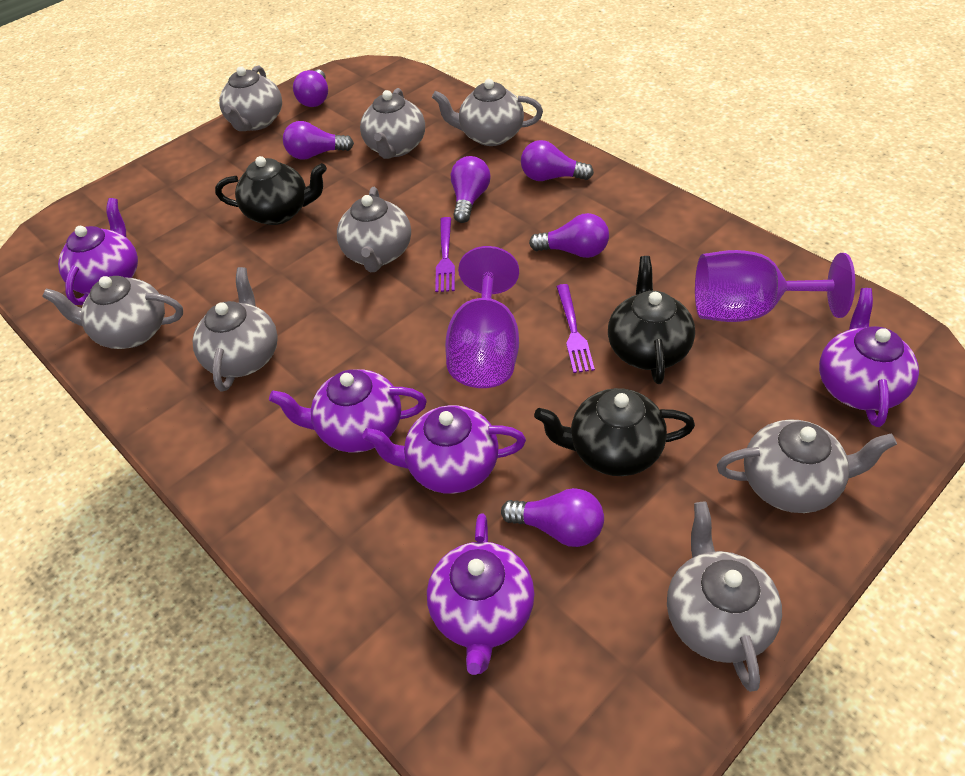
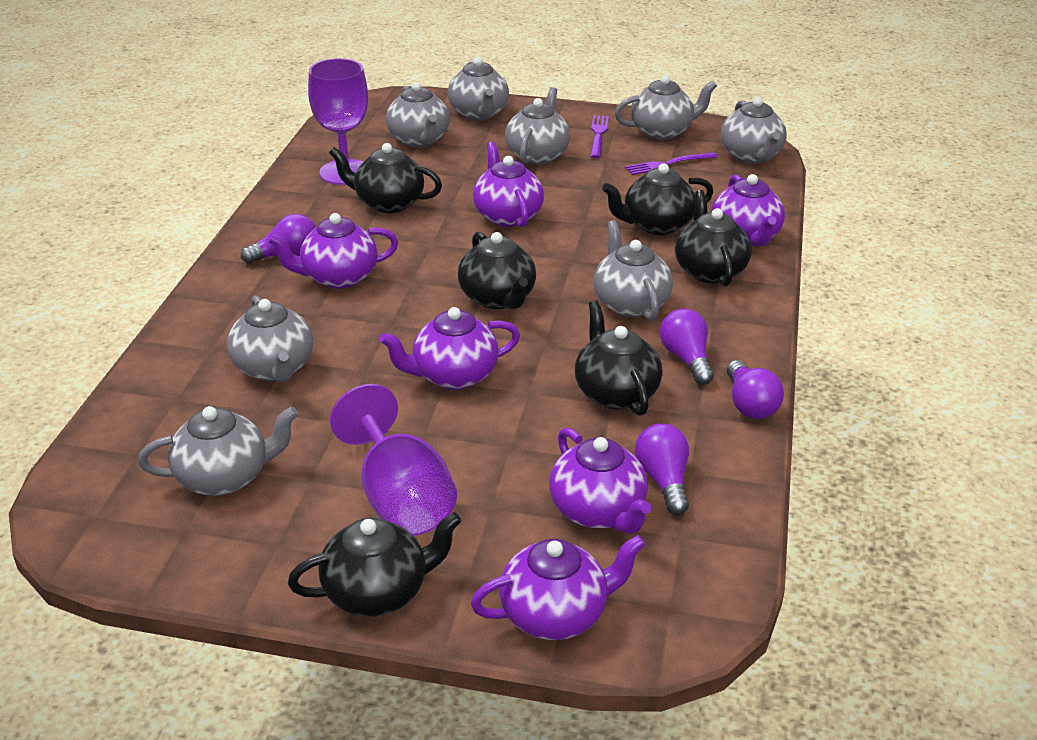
black teapot: [215,156,327,225] [534,388,695,476] [608,256,695,384] = 3 -> [288,512,462,617] [329,143,442,213] [458,232,536,309] [575,300,662,416] [602,163,713,235] [675,190,752,286] = 6
purple light bulb: [283,121,354,160] [293,69,328,107] [451,156,490,223] [501,488,604,547] [521,140,594,181] [529,213,609,258] = 6 -> [241,214,316,264] [635,423,689,515] [660,309,714,385] [727,360,784,419] = 4
purple teapot: [58,198,138,305] [269,369,427,453] [363,405,526,494] [427,514,534,675] [819,288,919,427] = 5 -> [267,213,398,289] [379,307,520,390] [470,535,645,640] [473,142,544,227] [549,427,651,534] [711,174,785,246] = 6

